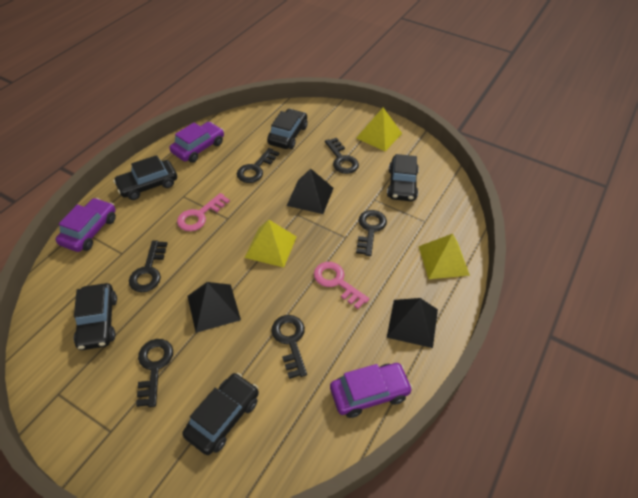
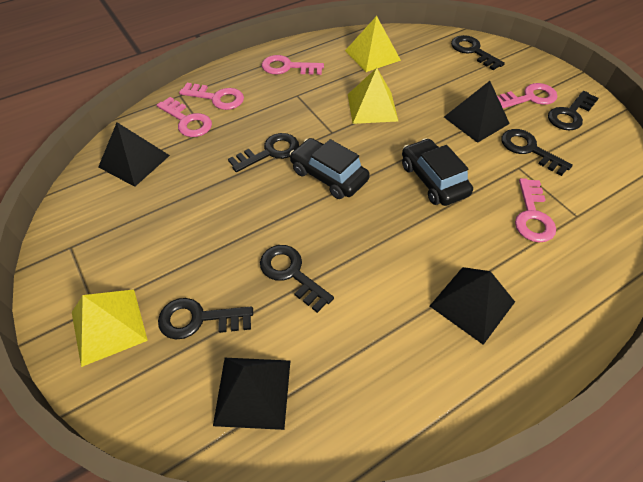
black car: [74,283,117,350] [113,155,177,200] [182,373,259,455] [267,109,308,149] [387,154,419,201] = 5 -> [290,138,370,199] [402,138,473,206] = 2
black pyramid: [187,282,241,333] [287,168,333,214] [387,298,438,348] = 3 -> [98,122,170,187] [213,358,290,430] [430,267,515,345] [444,81,510,143] = 4
pink key: [177,193,230,231] [314,262,369,309] = 2 -> [157,97,212,137] [179,83,244,110] [262,55,324,75] [497,83,557,108] [515,178,556,242] = 5
purple car: [56,198,116,252] [170,122,224,163] [330,363,413,418] = 3 -> none = 0

